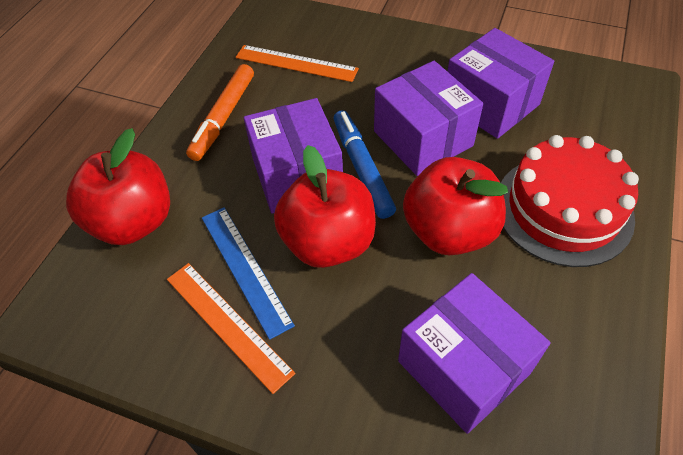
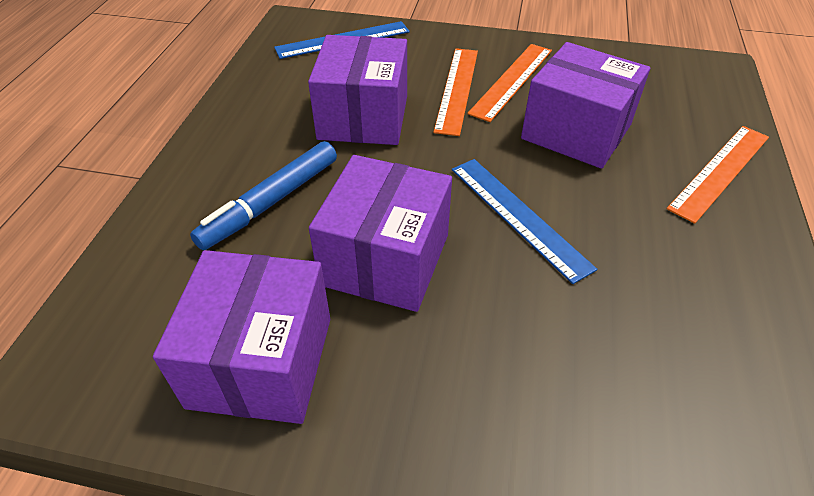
blue ruler: [202,207,295,340] = 1 -> [274,21,410,59] [452,159,597,284] = 2
orange marker: [186,64,254,161] = 1 -> none = 0
orange ruler: [167,263,295,394] [236,45,359,82] = 2 -> [433,48,478,136] [467,44,552,122] [667,126,769,224] = 3
red apple: [66,128,170,245] [274,145,376,268] [403,157,508,255] = 3 -> none = 0
red cake: [501,135,639,267] = 1 -> none = 0

